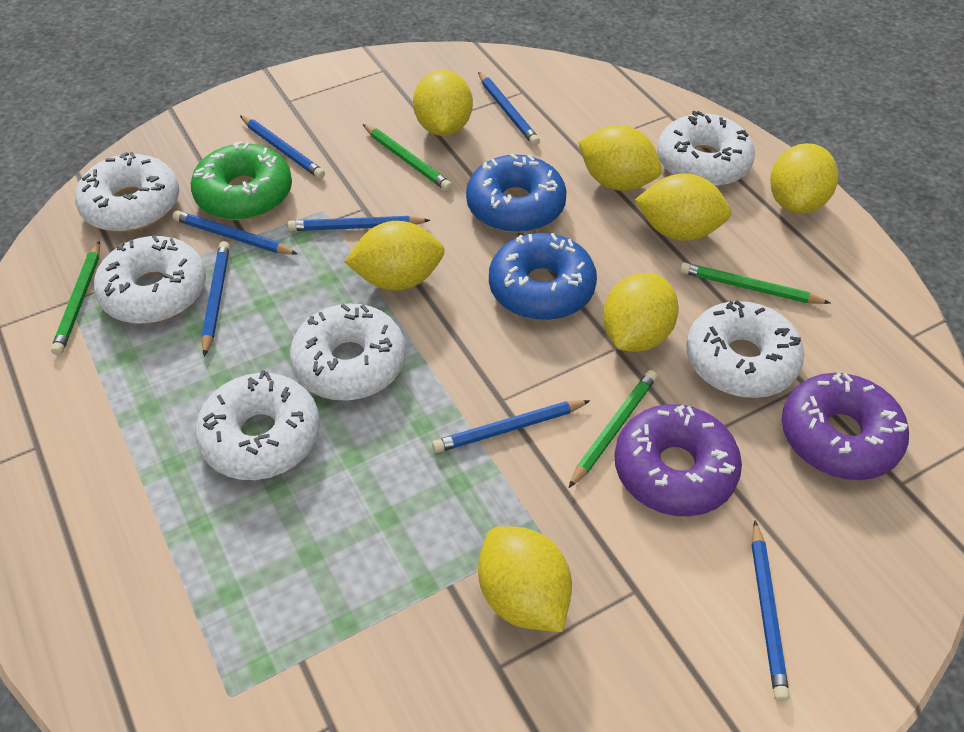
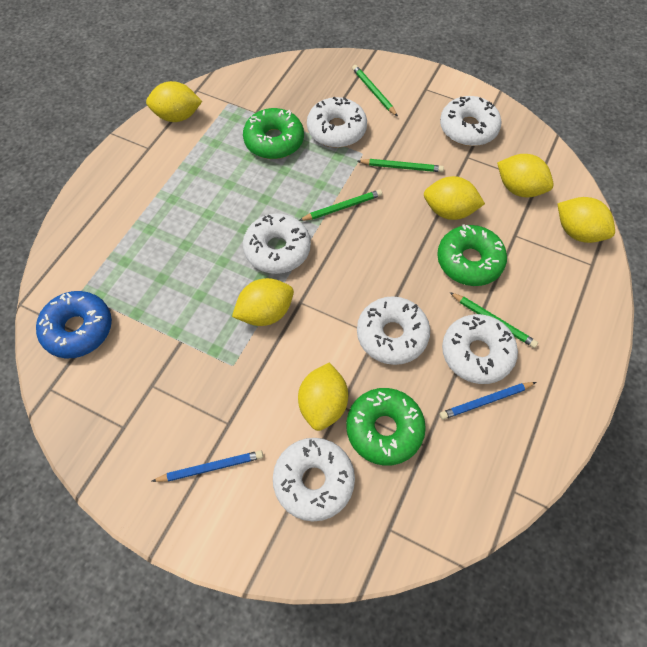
blue donut: [466,153,567,233] [489,233,597,320] = 2 -> [36,291,112,358] = 1
blue pencil: [173,211,298,255] [201,241,230,356] [240,115,325,179] [288,216,430,231] [432,400,590,453] [478,72,540,146] [752,521,790,701] = 7 -> [151,450,263,482] [440,382,536,420] = 2
green donut: [191,141,292,220] = 1 -> [243,108,304,159] [346,388,426,466] [437,224,507,286] = 3
purple donut: [614,404,742,516] [782,372,909,480] = 2 -> none = 0
yellow lemon: [344,221,445,291] [413,70,473,136] [478,526,572,632] [578,125,662,191] [603,273,679,352] [635,173,731,241] [770,143,838,214] = 7 -> [146,81,202,122] [232,278,294,326] [298,362,348,431] [424,176,485,220] [497,154,554,197] [557,197,615,243] = 6

